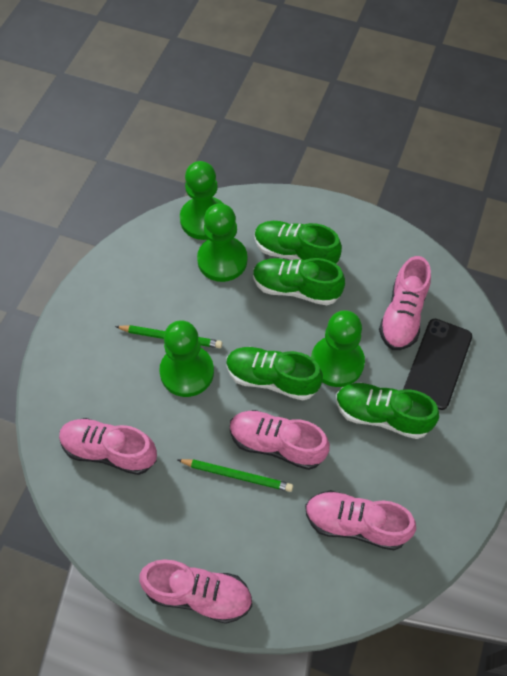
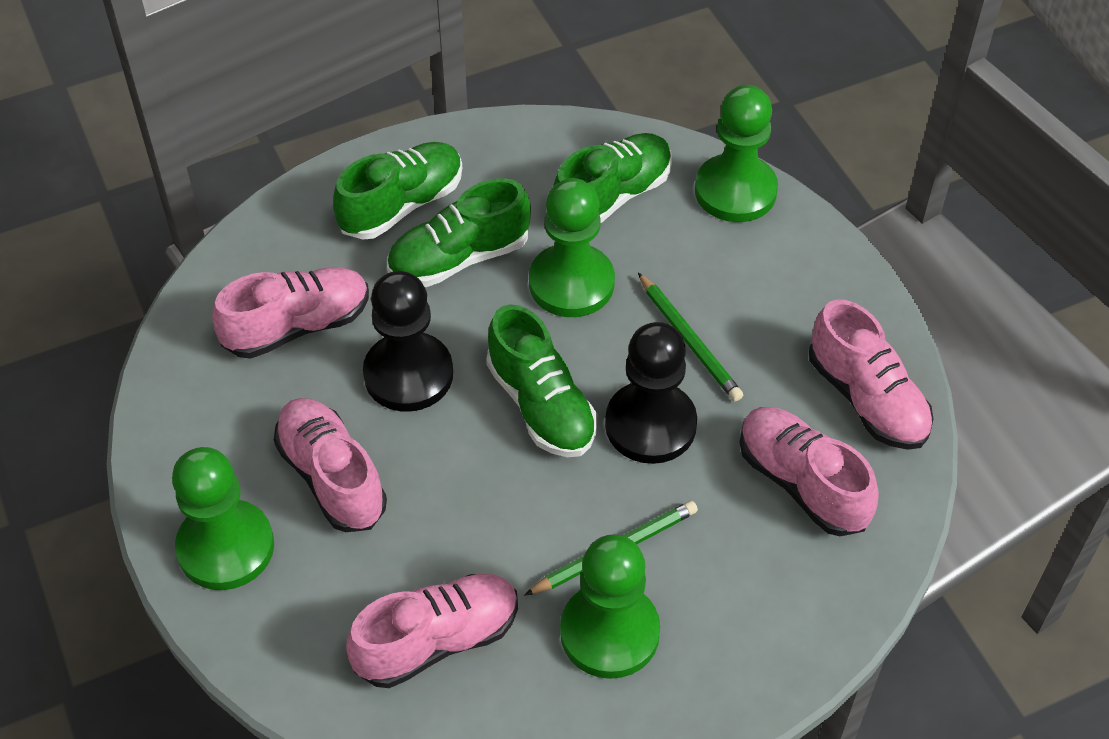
black pawn: none = 0 -> [363,271,453,412] [605,322,697,464] = 2
black phone: [403,319,472,410] = 1 -> none = 0

